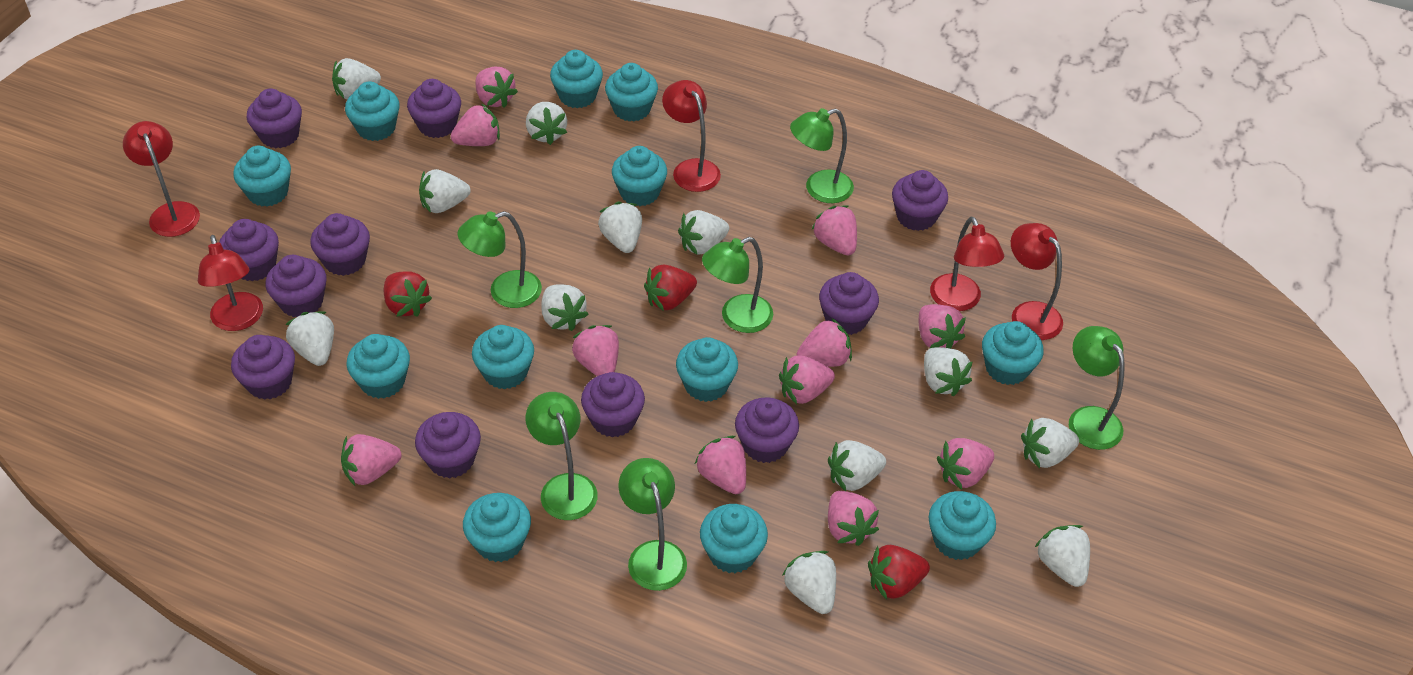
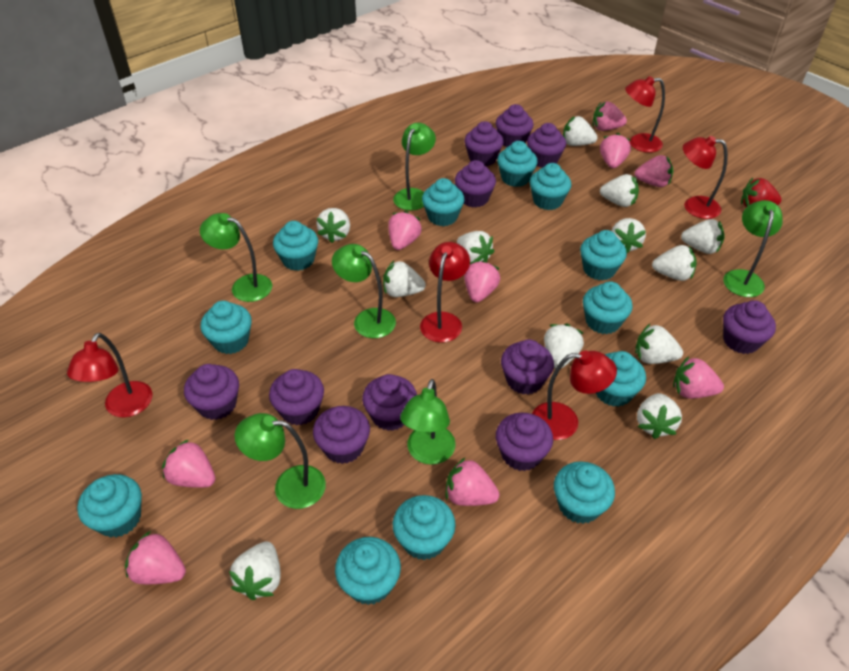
pink strawberry: [341,434,401,486] [451,103,500,146] [475,67,518,108] [572,325,619,376] [695,436,746,494] [779,356,835,404] [796,318,852,367] [811,206,857,255] [828,491,879,546] [919,304,966,349] [937,438,994,490] = 11 -> [125,531,186,584] [162,439,215,488] [388,211,422,250] [445,458,499,506] [464,260,500,303] [593,101,627,131] [600,133,631,168] [635,155,673,187] [673,356,724,399] = 9
red strawberry: [384,271,432,317] [644,265,697,311] [868,545,930,600] = 3 -> [741,178,782,207] = 1

